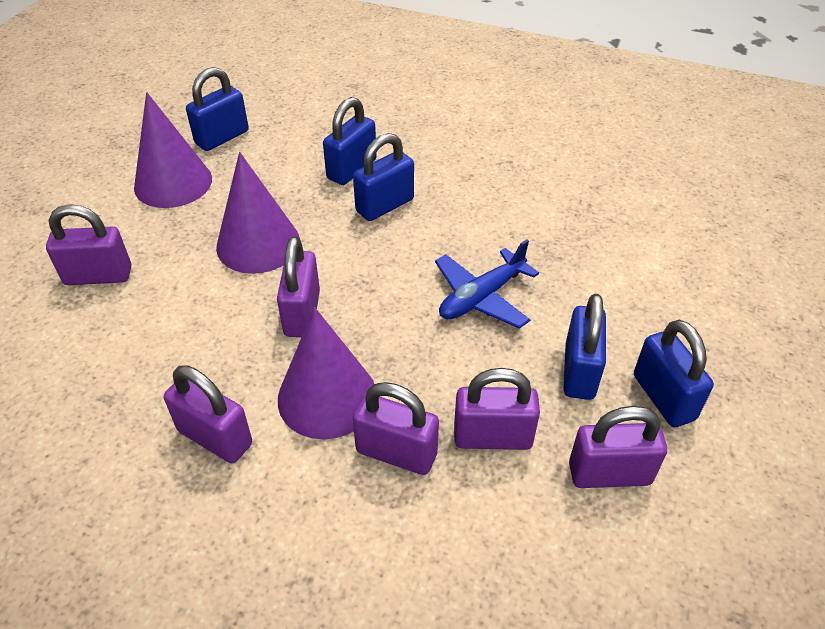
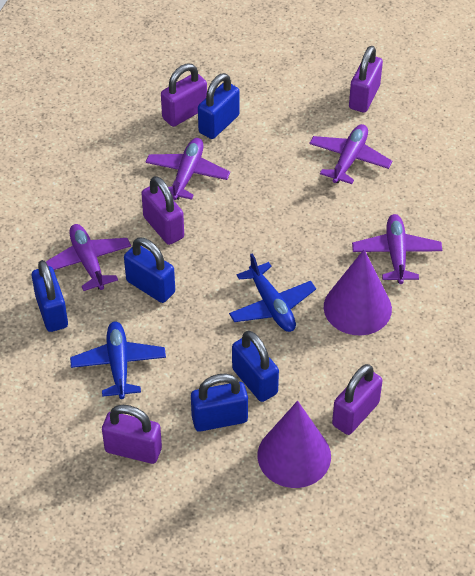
blue plane: [435,239,539,329] = 1 -> [70,321,166,399] [229,254,316,332] = 2
purple cone: [134,92,212,208] [216,152,300,274] [278,307,374,439] = 3 -> [258,401,331,488] [324,249,392,336] = 2
purple padlock: [46,204,131,285] [164,365,252,463] [277,236,320,337] [353,382,439,475] [454,368,540,450] [569,406,667,488] = 6 -> [102,405,162,464] [141,176,184,245] [161,64,207,127] [332,364,382,435] [349,46,383,113] = 5
purple plane: none = 0 -> [46,224,131,291] [145,138,230,200] [309,124,392,184] [352,214,442,284] = 4

